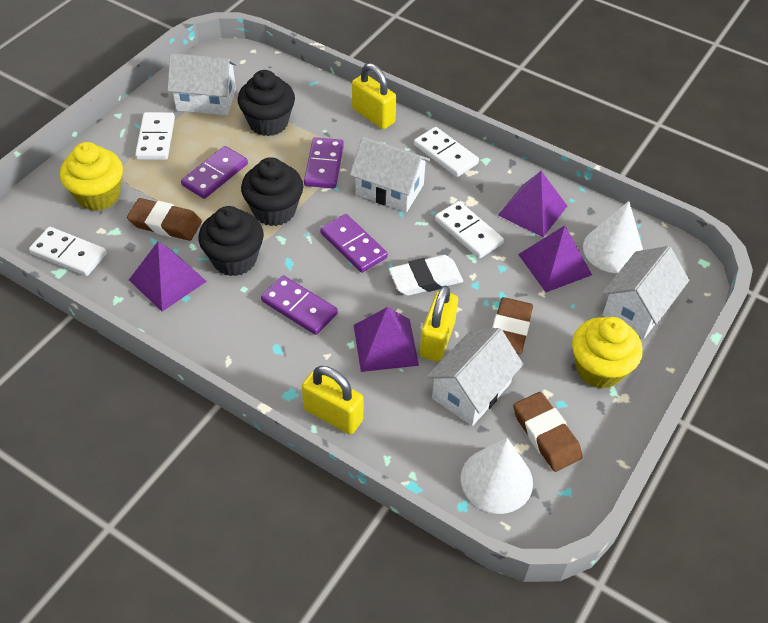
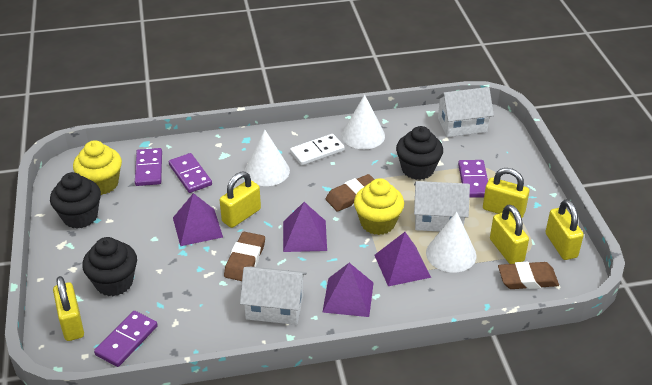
white cone: [461,438,533,514] [583,201,643,273] = 2 -> [244,130,290,186] [342,95,385,149] [426,211,476,273] = 3
white domino: [29,227,107,276] [135,112,175,160] [414,127,479,177] [435,201,504,258] = 4 -> [290,134,345,166] = 1
white eraser: [389,255,463,296] = 1 -> none = 0
white house: [167,53,237,115] [350,137,431,212] [426,328,523,426] [602,246,689,339] = 4 -> [240,267,307,325] [414,181,470,232] [436,87,494,137] = 3
yellow padlock: [302,366,364,435] [352,63,396,129] [420,285,458,362] = 3 -> [53,276,84,341] [220,172,261,228] [483,168,529,219] [490,205,529,264] [545,200,584,260] = 5

